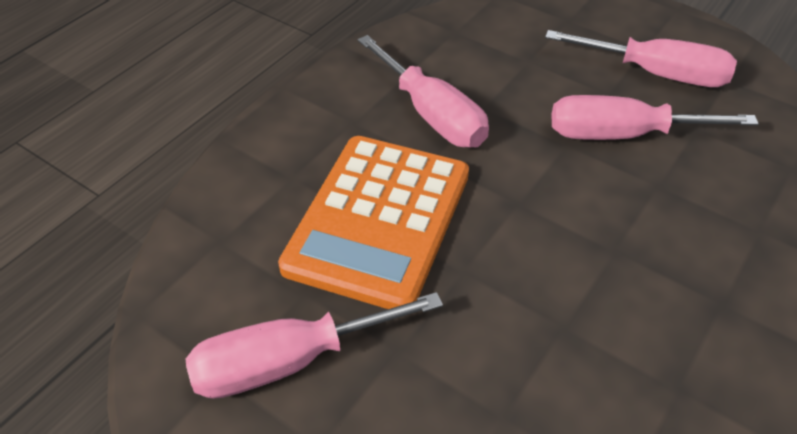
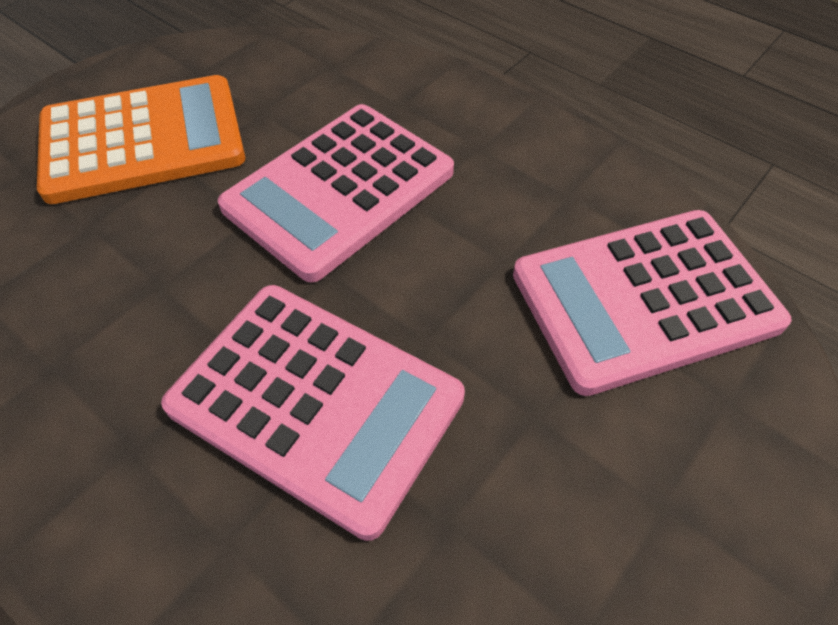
pink calculator: none = 0 -> [161,285,465,541] [218,104,454,282] [513,210,791,396] = 3
pink screwdriver: [186,292,443,399] [358,35,489,147] [545,30,737,87] [552,95,759,140] = 4 -> none = 0

